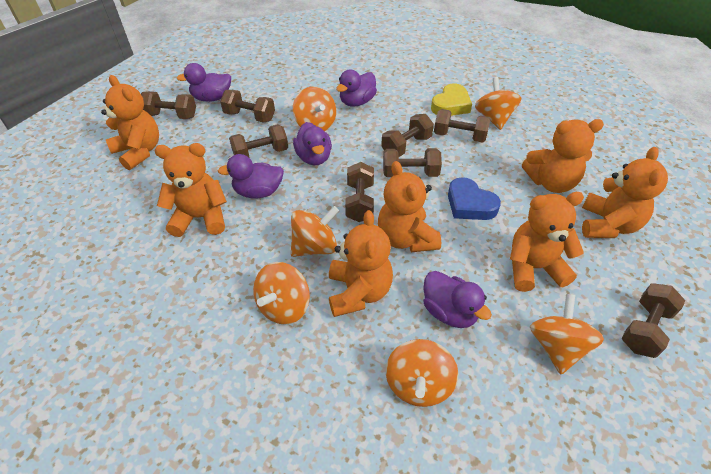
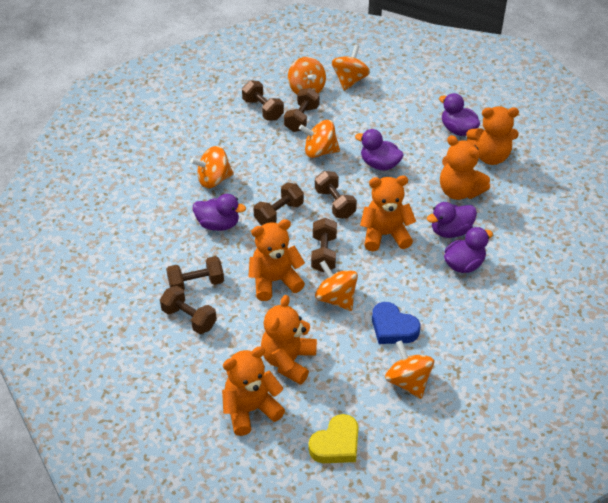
brown dumbbell: [141,91,196,119] [220,90,275,123] [229,124,288,157] [345,162,374,222] [381,114,434,157] [383,148,442,177] [434,109,490,143] [622,283,685,358] = 8 -> [160,286,217,334] [166,256,224,290] [242,81,284,121] [253,183,304,225] [284,88,320,132] [311,218,337,272] [315,171,357,218] = 7
orange teddy bear: [101,75,159,170] [155,143,227,237] [329,210,393,317] [378,161,441,252] [510,192,584,292] [522,119,604,193] [582,147,668,238] = 7 -> [222,346,285,436] [248,219,305,301] [261,295,317,385] [360,175,416,252] [440,135,490,200] [467,106,519,165] = 6

